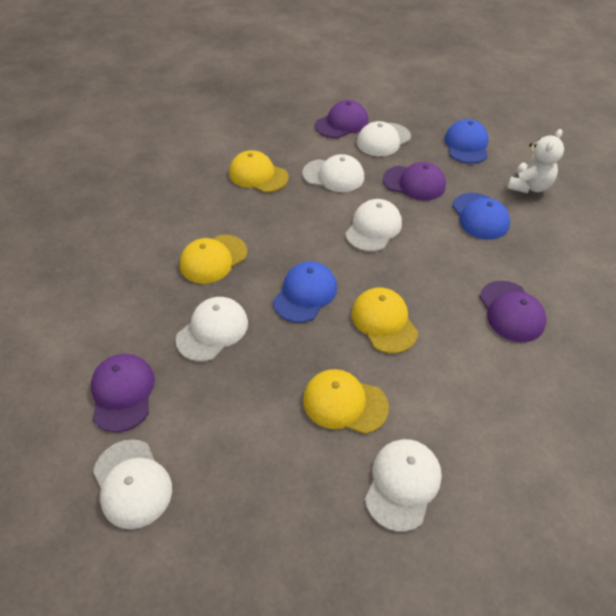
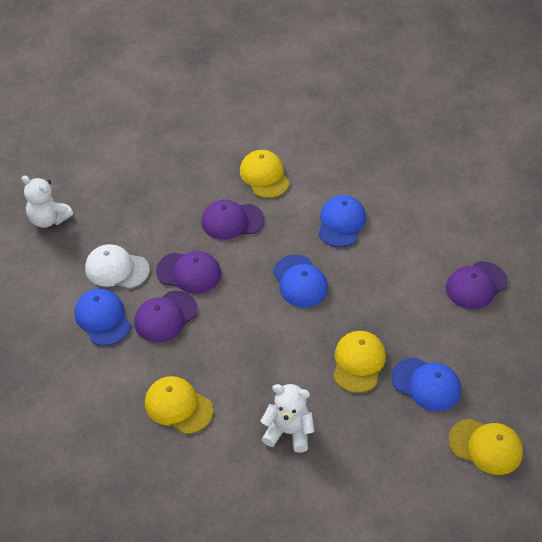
blue cap: [273,261,337,323] [444,119,489,164] [452,193,510,240] = 3 -> [75,289,131,346] [273,255,328,307] [318,195,366,247] [392,357,461,411] = 4
white cap: [93,439,172,529] [176,297,248,362] [302,154,364,192] [345,199,402,252] [357,121,411,156] [365,439,442,532] = 6 -> [85,244,150,289] = 1
white teddy bear: [507,129,564,193] = 1 -> [22,176,73,228] [261,384,314,453] = 2

